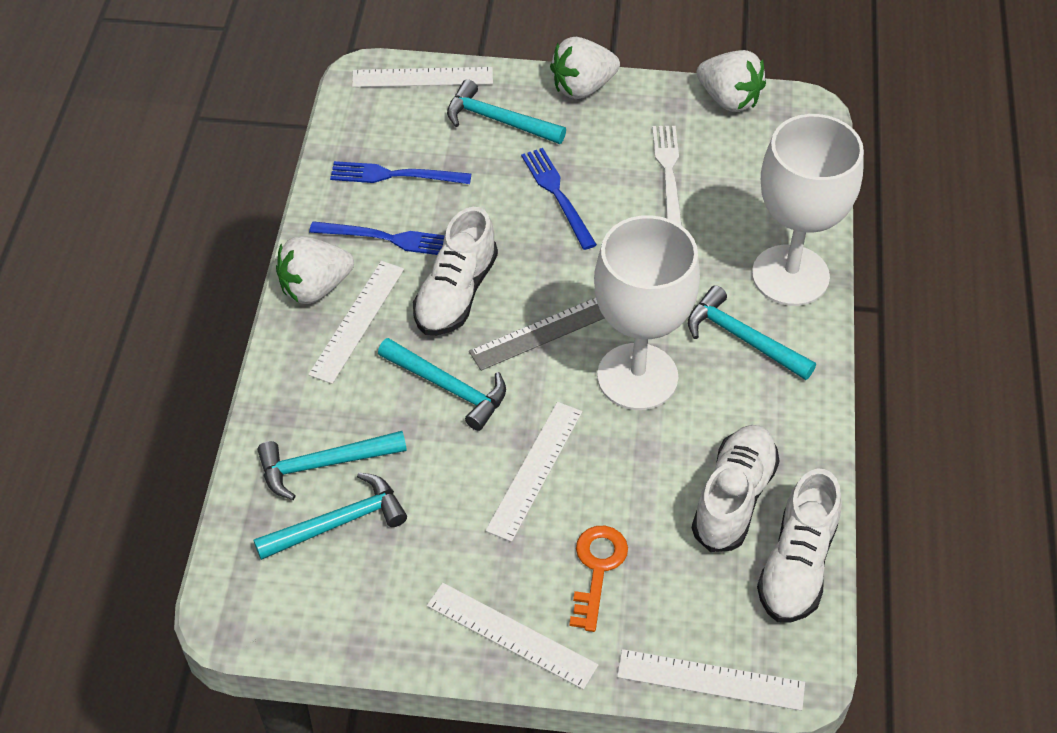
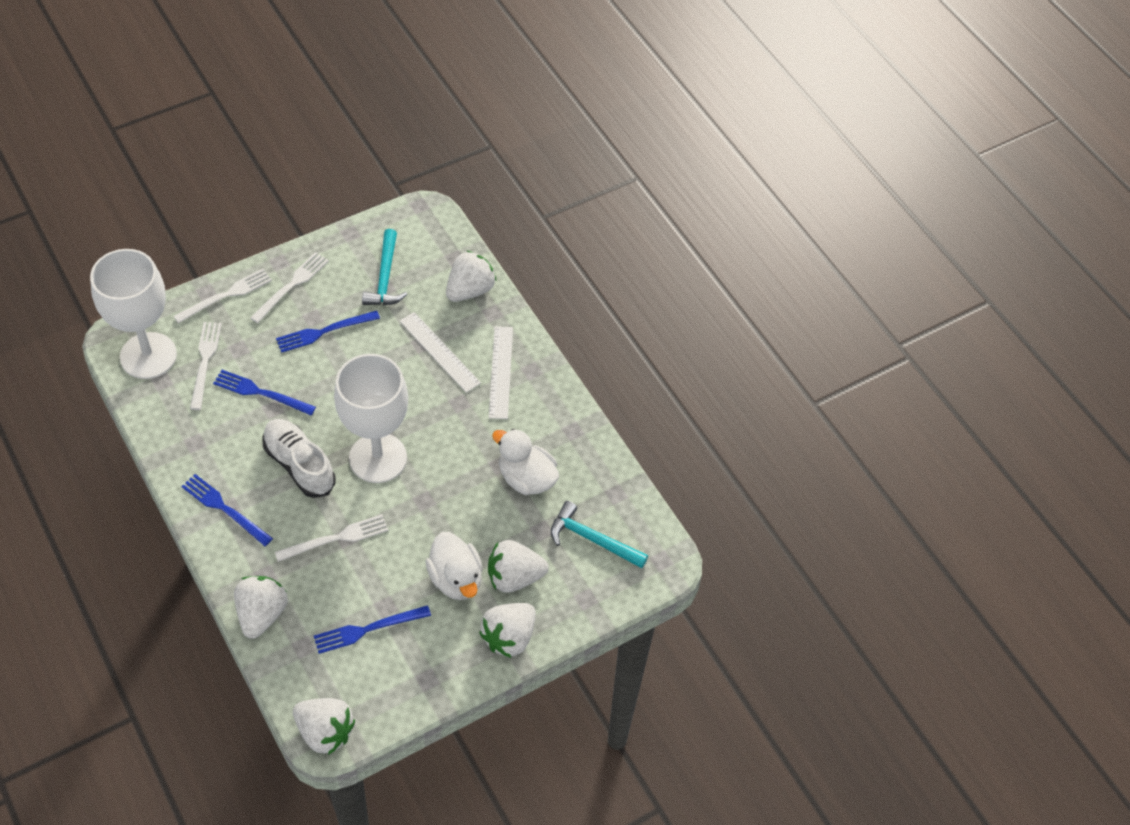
blue fork: [309,221,445,255] [330,161,471,184] [521,148,597,250] = 3 -> [181,474,273,546] [213,370,316,415] [276,310,380,353] [314,605,431,654] = 4
grey ruler: [469,298,604,371] = 1 -> none = 0
orange key: [569,526,628,632] = 1 -> none = 0
turquoise hammer: [254,472,407,560] [257,431,407,500] [378,338,506,431] [447,79,566,144] [688,285,816,380] = 5 -> [362,229,407,305] [551,501,648,568] = 2
white duck: none = 0 -> [426,532,483,600] [492,429,559,495] = 2
white fork: [652,126,682,226] = 1 -> [174,269,272,323] [190,322,222,410] [250,252,329,323] [275,514,388,562] = 4
white ruler: [308,261,404,384] [352,67,493,87] [427,583,598,690] [485,402,582,542] [617,649,805,711] = 5 -> [400,312,481,393] [489,326,513,419] = 2
white shoe: [413,207,498,335] [692,425,780,552] [757,468,842,623] = 3 -> [263,419,335,498] = 1
white strawberry: [276,236,354,304] [550,37,620,99] [697,50,766,112] = 3 -> [234,576,288,639] [293,698,355,755] [446,250,496,302] [479,603,536,658] [488,540,549,593] = 5

